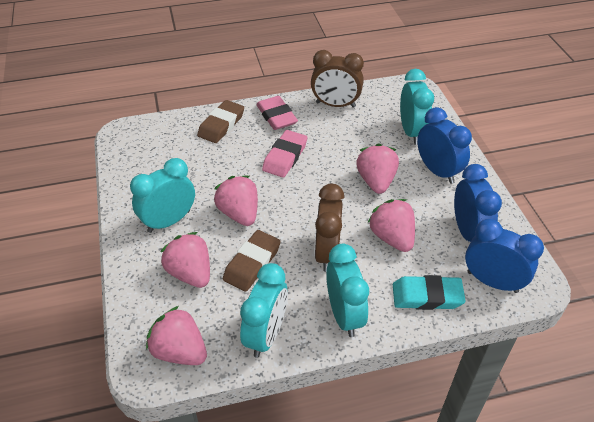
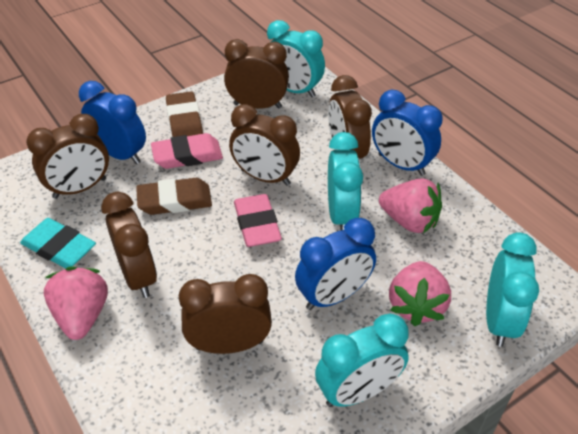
brown clock: [311,50,364,108] [314,184,344,272] = 2 -> [26,114,109,199] [101,192,157,298] [179,274,272,354] [224,39,289,109] [229,104,300,186] [328,75,372,159] = 6
pink strawberry: [146,306,207,365] [160,232,210,288] [214,176,258,226] [356,143,399,194] [367,199,415,252] = 5 -> [44,267,108,340] [379,178,442,233] [389,261,451,326] = 3

